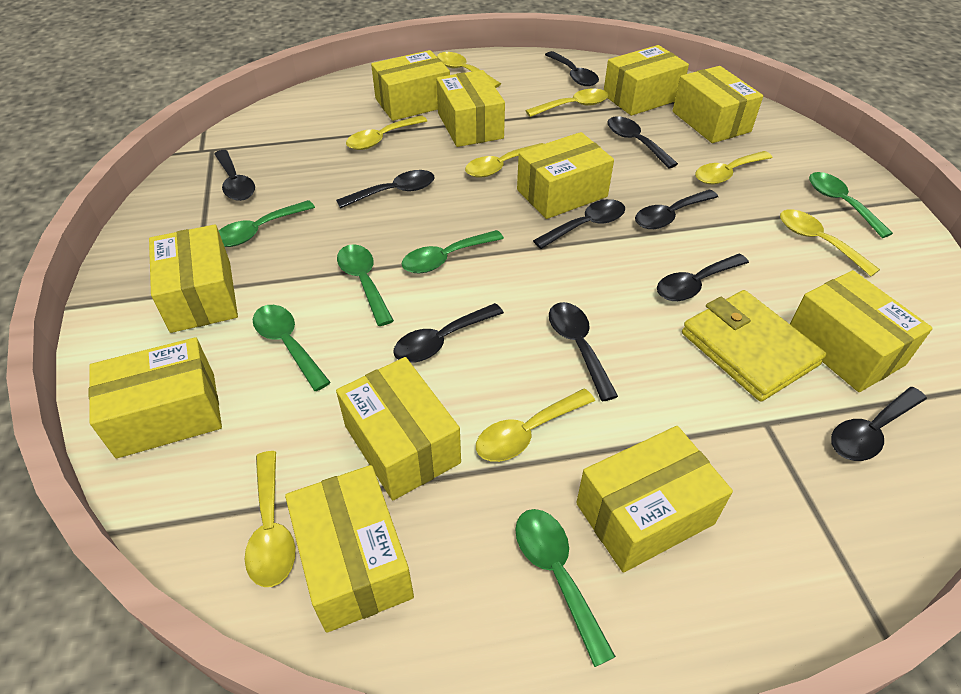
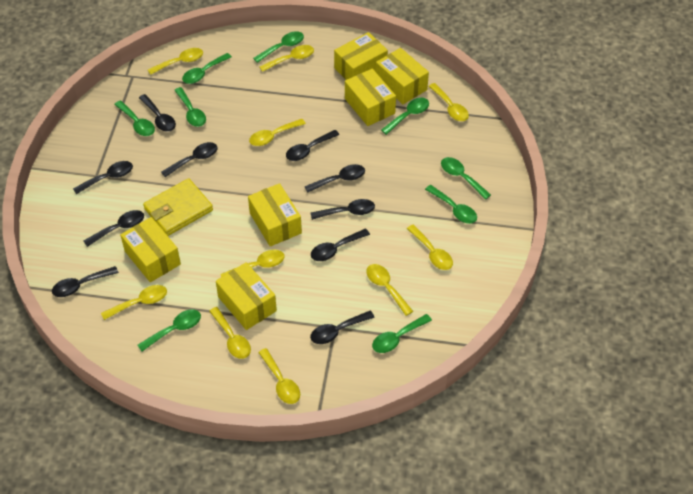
green spoon: [219,200,315,247] [253,305,331,391] [337,244,394,326] [401,230,504,273] [515,509,616,667] [809,172,893,238] = 6 -> [114,100,155,136] [138,309,201,351] [174,87,206,127] [182,53,232,84] [253,31,304,63] [372,314,432,353] [381,97,429,135] [425,185,477,224] [441,157,491,200] = 9
yellow box: [89,337,222,458] [149,225,238,333] [285,465,414,633] [336,357,461,500] [371,50,450,121] [436,70,505,147] [517,132,614,219] [576,426,733,573] [604,45,689,116] [672,66,763,143] [790,270,933,392] = 11 -> [120,217,181,282] [216,262,277,330] [248,183,302,246] [334,32,388,80] [345,69,396,126] [376,48,429,104] = 6
yellow spoon: [245,451,295,587] [346,115,427,150] [437,52,501,88] [465,143,544,178] [476,388,595,462] [526,89,608,117] [695,151,773,185] [780,209,880,276] = 8 -> [101,285,167,320] [148,48,203,75] [209,307,251,359] [220,250,285,277] [249,119,306,146] [258,348,300,404] [259,45,314,72] [366,264,413,316] [407,225,453,270] [429,83,469,121] = 10

